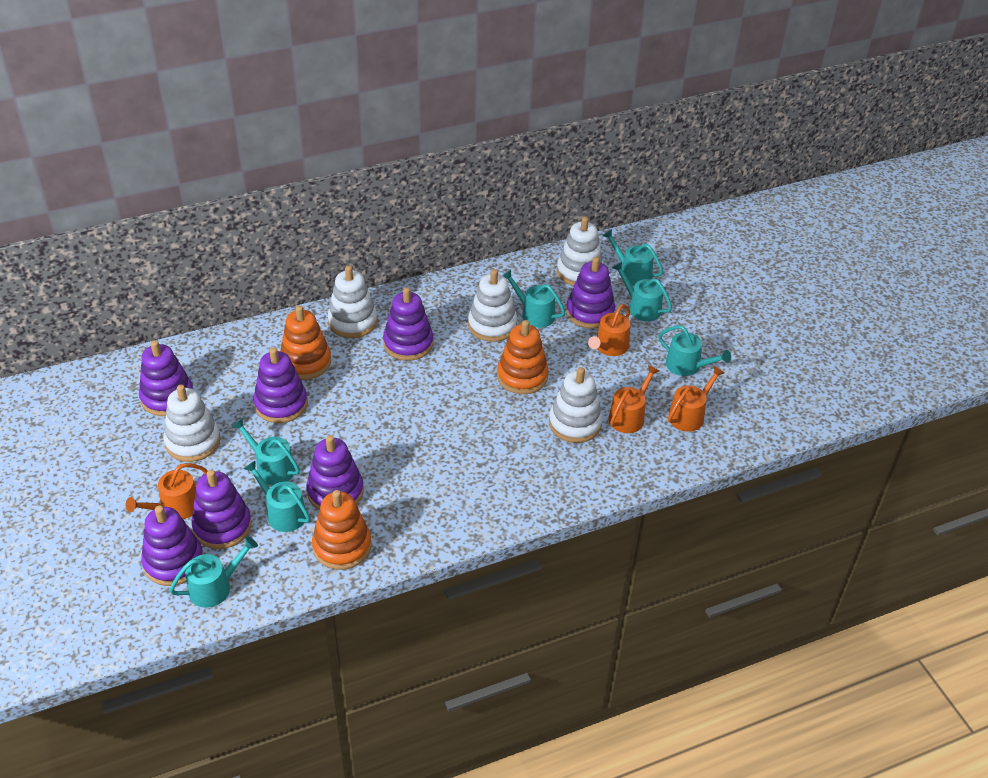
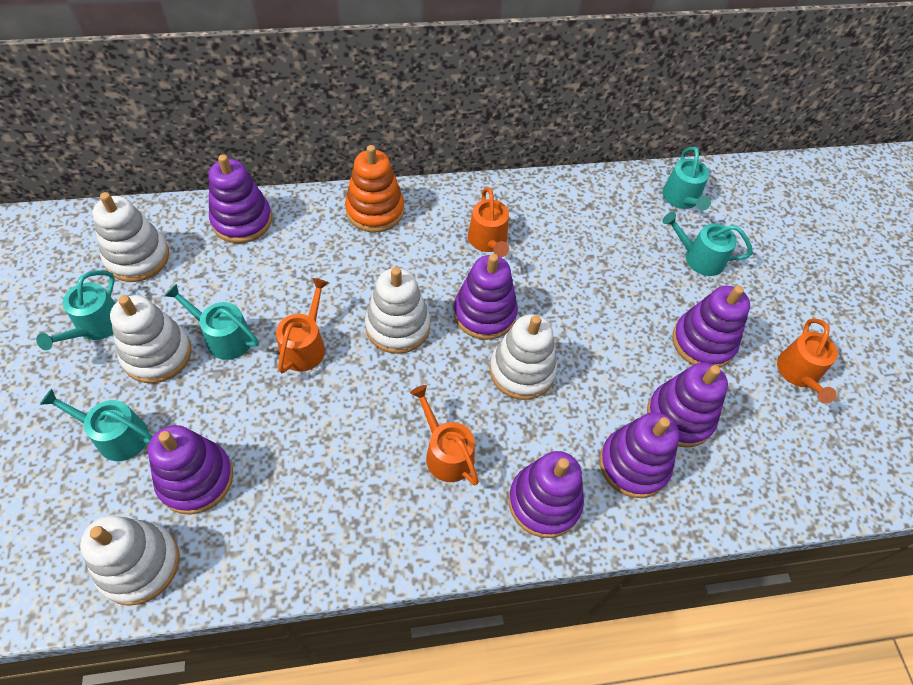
orange stacking toy: [280,305,331,380] [312,490,372,570] [497,320,548,394] = 3 -> [345,145,404,233] = 1
turquoise watering can: [169,536,258,608] [232,418,300,485] [244,461,310,532] [502,269,565,328] [602,229,663,286] [612,262,672,321] [658,325,731,376] = 7 -> [36,270,115,350] [40,389,153,461] [165,284,259,360] [662,147,711,211] [662,212,753,276] = 5

